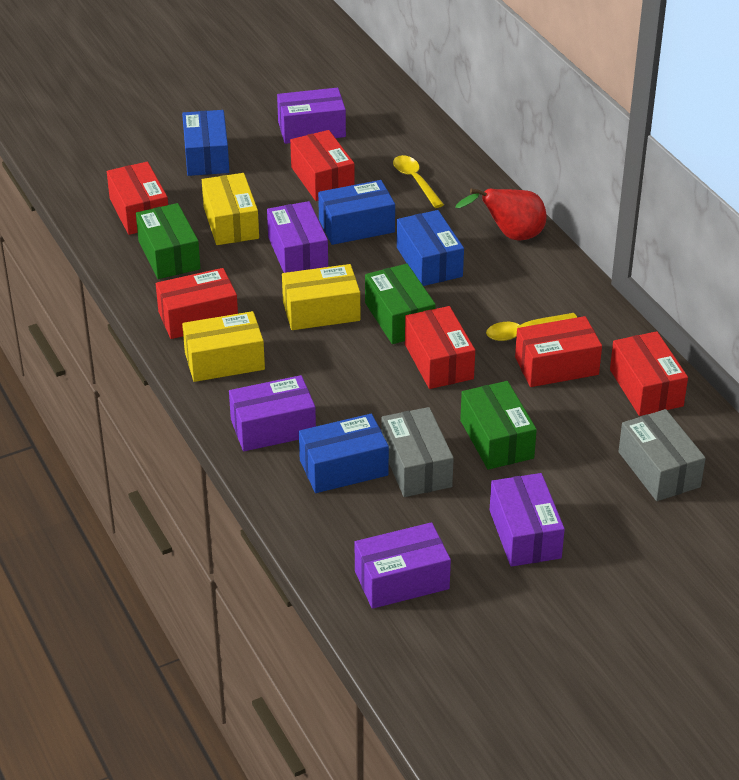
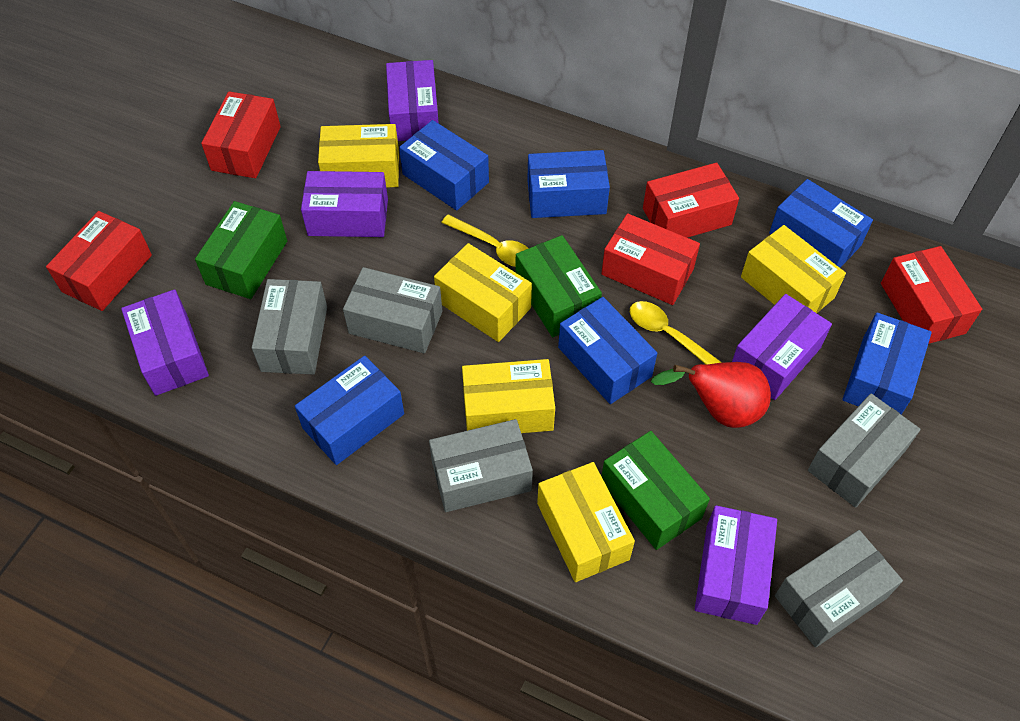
blue box: [182,110,229,176] [299,414,389,493] [318,180,395,245] [397,210,464,286] = 4 -> [295,356,404,465] [399,120,489,210] [527,150,610,218] [558,297,657,404] [769,179,873,268] [843,312,932,415] = 6
grey box: [381,407,454,497] [618,409,706,501] = 2 -> [252,279,327,375] [343,267,442,353] [429,419,533,512] [775,530,903,647] [808,394,921,508] = 5
red box: [107,162,168,235] [156,268,238,339] [290,130,355,201] [405,306,475,389] [515,316,602,387] [610,331,688,416] = 6 -> [46,211,152,311] [201,91,281,178] [601,213,700,305] [643,162,739,238] [881,246,982,344] = 5
yellow box: [182,311,265,382] [202,173,259,245] [282,264,360,330] = 3 -> [318,124,399,188] [434,243,532,342] [462,359,555,433] [537,462,635,582] [741,225,846,313] = 5

